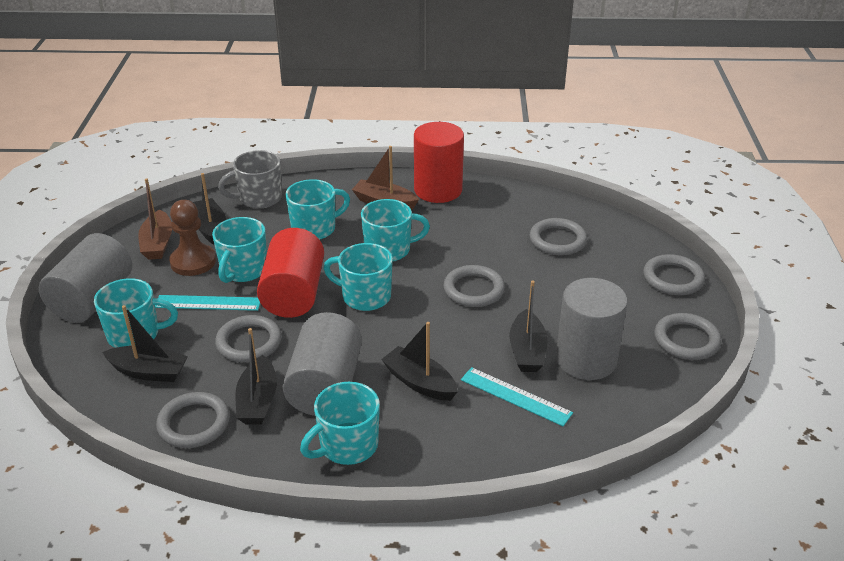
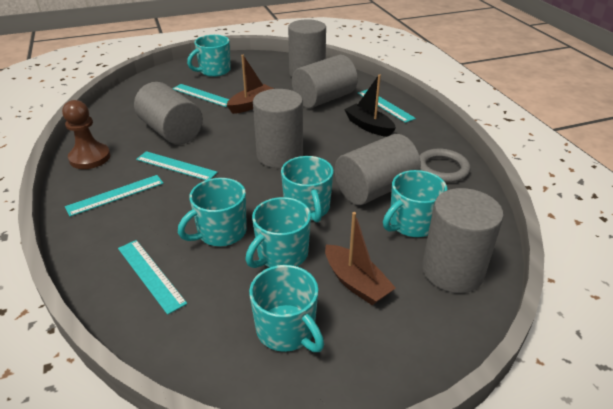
black boat: [103,305,188,382] [193,173,226,244] [236,328,277,424] [381,322,458,401] [509,280,548,372] = 5 -> [344,74,396,137] = 1
grey cylinder: [39,233,132,323] [283,312,362,416] [556,278,628,380] = 3 -> [134,82,203,144] [253,89,303,168] [288,19,326,77] [292,55,358,108] [335,134,421,205] [422,188,504,293] = 6
grey mug: [218,150,282,209] = 1 -> none = 0
grey ring: [156,392,230,448] [215,315,282,362] [443,265,505,307] [530,218,587,255] [643,254,705,295] [654,313,721,360] = 6 -> [419,149,470,183] = 1
red cylinder: [257,228,324,318] [414,122,464,203] = 2 -> none = 0
turquoise ruler: [155,295,260,311] [461,367,573,426] = 2 -> [65,175,164,217] [118,240,187,315] [136,151,218,180] [172,84,229,107] [358,89,416,123] = 5

